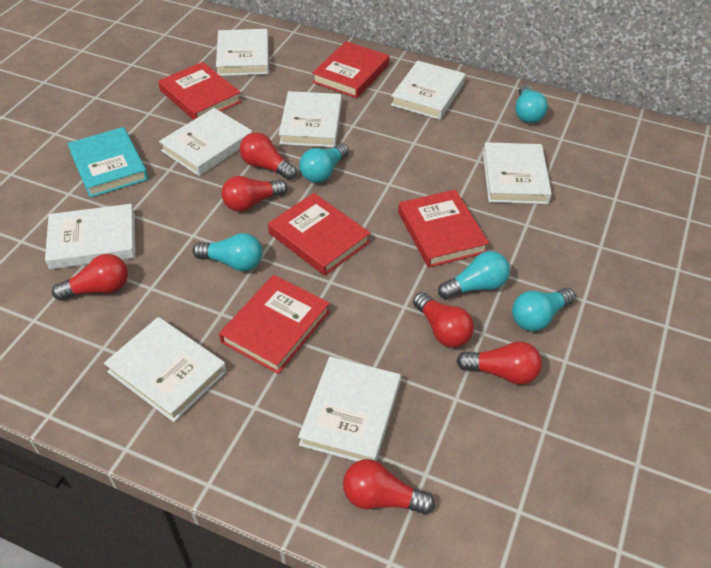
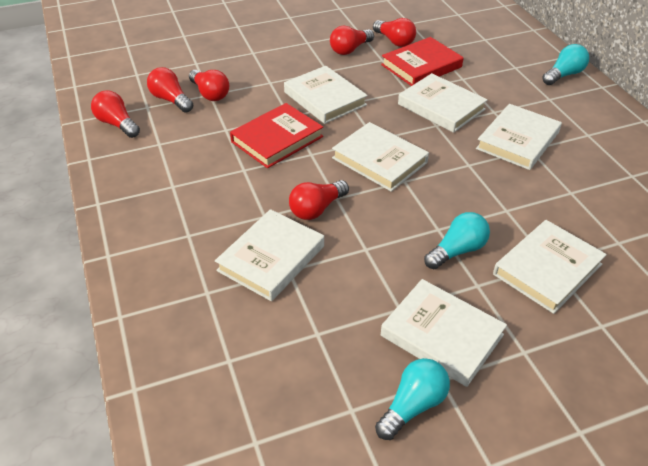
red book: [158,62,242,120] [219,275,330,374] [268,193,370,276] [312,41,389,98] [398,190,489,268] = 5 -> [230,103,323,168] [381,37,464,86] = 2
turquoise book: [67,127,148,198] = 1 -> none = 0
turquoise light bulb: [193,233,262,271] [299,143,349,183] [438,251,510,300] [512,288,576,331] [515,84,548,123] = 5 -> [375,358,450,440] [424,212,490,269] [542,44,589,85] = 3
white book: [45,204,135,269] [104,317,227,422] [159,108,252,176] [216,29,269,76] [279,91,342,147] [298,357,401,462] [391,61,465,120] [483,142,552,204] = 8 -> [215,209,324,301] [284,66,368,124] [332,122,429,192] [381,279,507,387] [398,73,487,133] [476,104,562,170] [493,220,607,314] = 7

